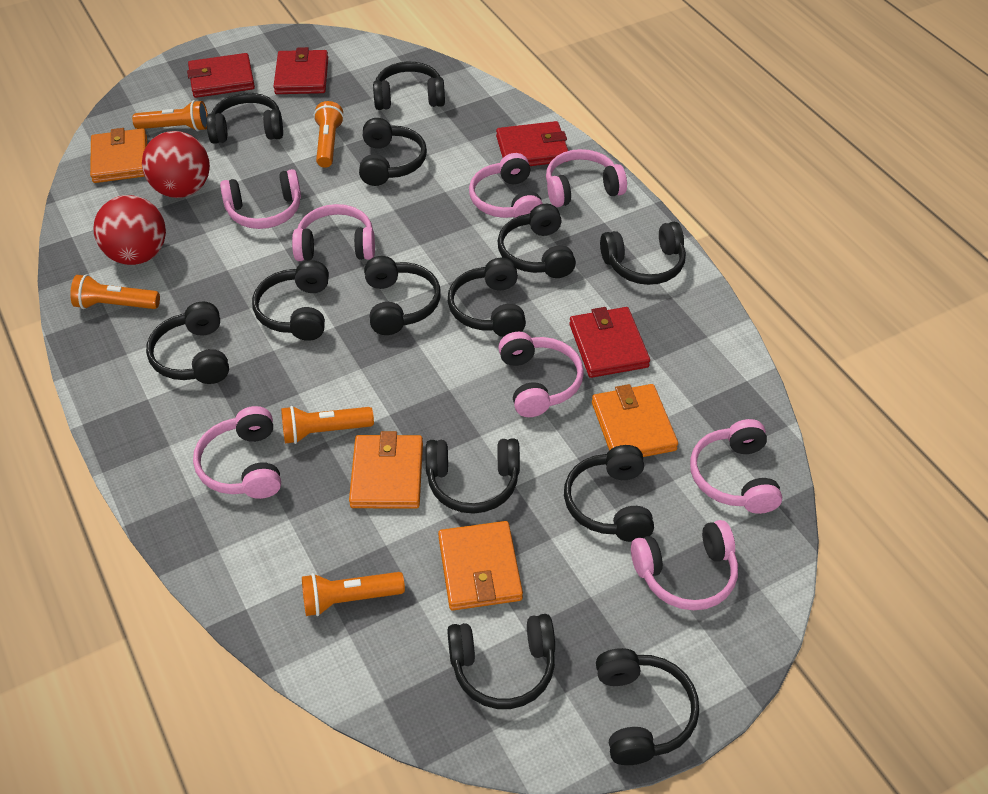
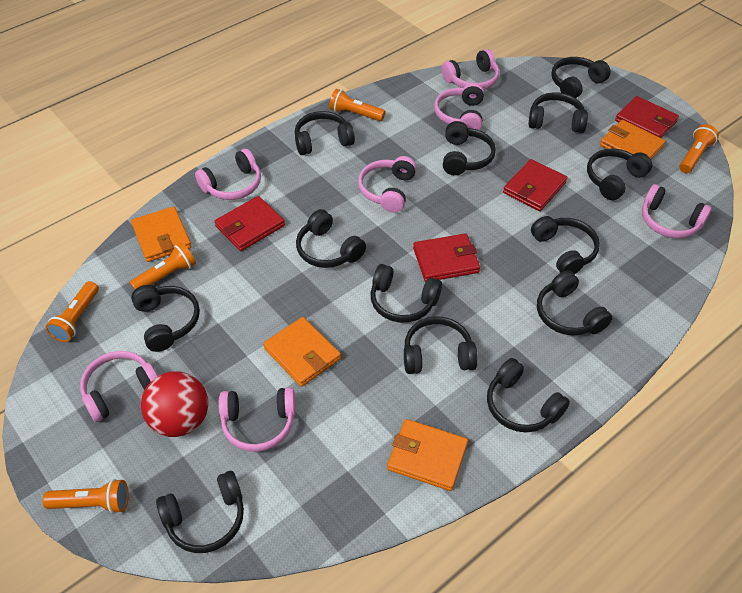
pink headphones: [193,406,281,499] [220,169,301,229] [292,204,375,261] [469,153,543,218] [498,332,584,417] [546,149,627,207] [631,520,738,610] [690,419,782,514] = 8 -> [80,351,158,422] [195,149,261,200] [219,387,296,452] [358,156,417,213] [434,83,484,130] [441,49,500,89] [642,184,712,238] = 7
red ball: [93,195,166,265] [142,131,210,198] = 2 -> [141,371,208,437] = 1

